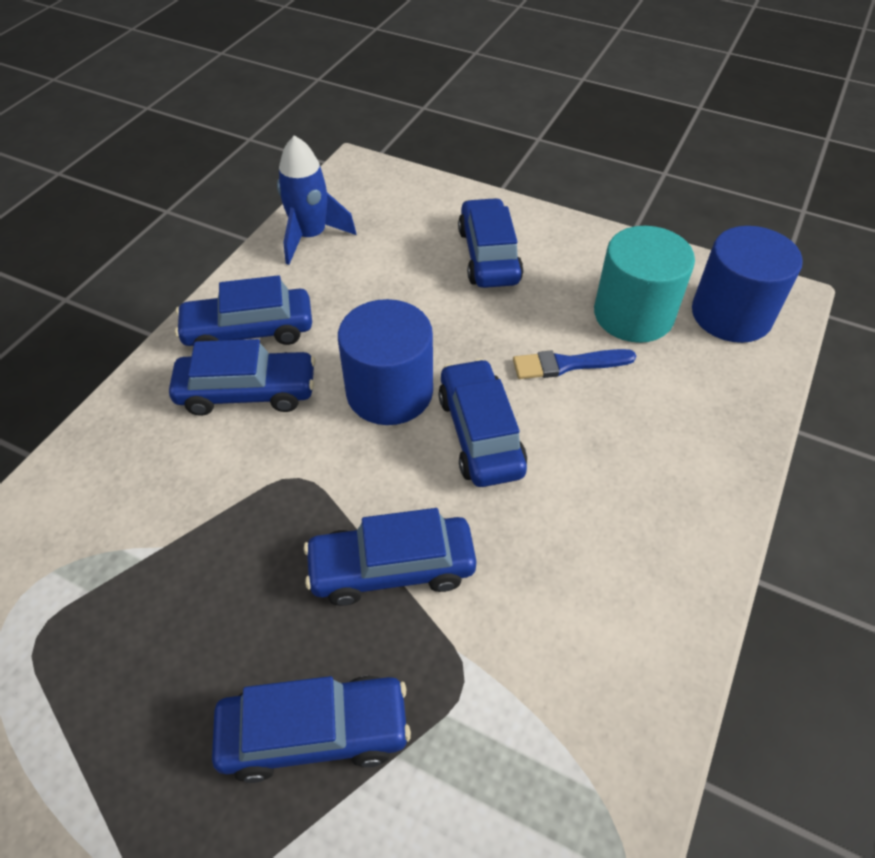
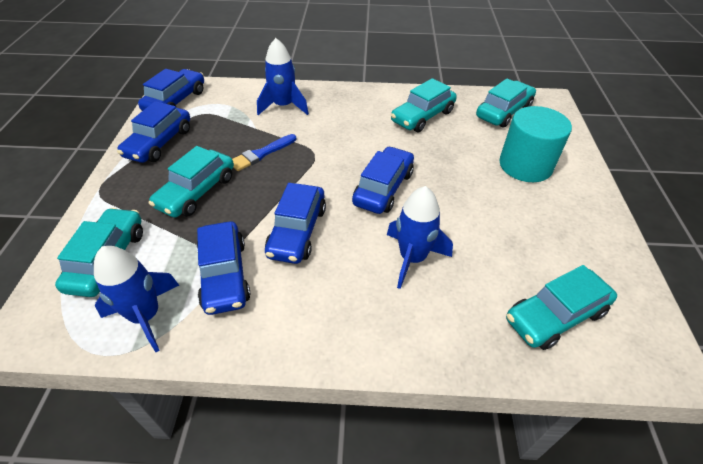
blue car: [169,339,316,416] [175,275,312,346] [212,676,411,783] [304,508,477,606] [438,359,527,487] [458,198,523,288] = 6 -> [117,101,190,163] [138,69,204,111] [197,221,251,315] [265,183,326,264] [352,146,414,214] = 5
blue cylinder: [338,299,433,425] [692,226,803,343] = 2 -> none = 0
blue rocket: [277,135,356,265] = 1 -> [94,246,179,352] [257,38,309,115] [387,186,453,289] = 3
turquoise car: none = 0 -> [55,208,143,297] [149,146,234,217] [391,78,457,132] [476,78,536,128] [506,265,617,350] = 5

